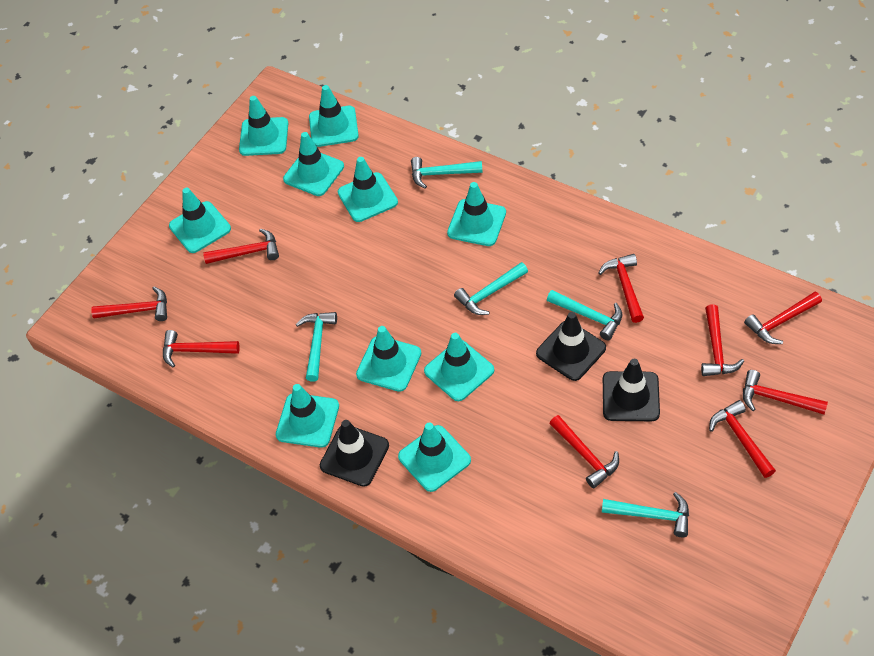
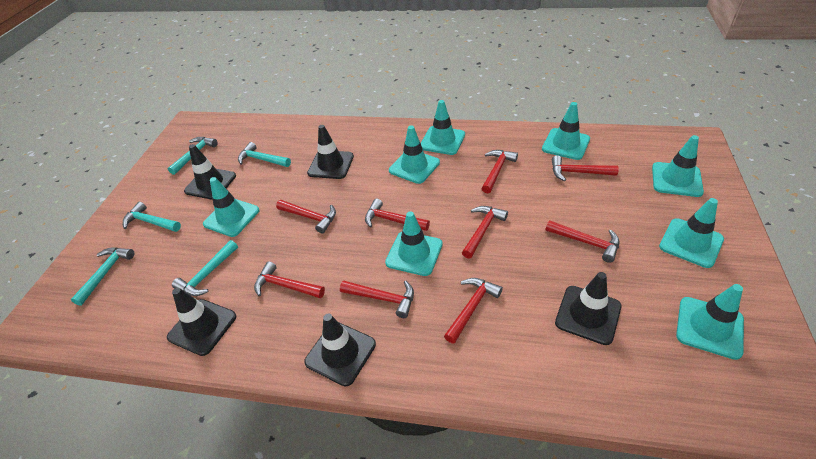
black traffic cone: [320,420,389,487] [536,312,606,381] [603,359,660,421] = 3 -> [167,288,236,356] [184,144,236,200] [304,314,376,386] [307,125,354,179] [555,272,621,345] = 5
turquoise traffic cone: [169,188,231,253] [239,96,288,156] [276,384,339,448] [283,132,344,196] [309,85,359,147] [338,157,398,222] [356,326,421,392] [398,422,471,492] [424,333,494,401] [447,182,506,246] = 10 -> [203,177,259,237] [385,211,443,276] [389,125,440,184] [421,100,465,155] [542,102,590,160] [652,135,704,197] [659,198,724,268] [676,284,744,360] = 8

